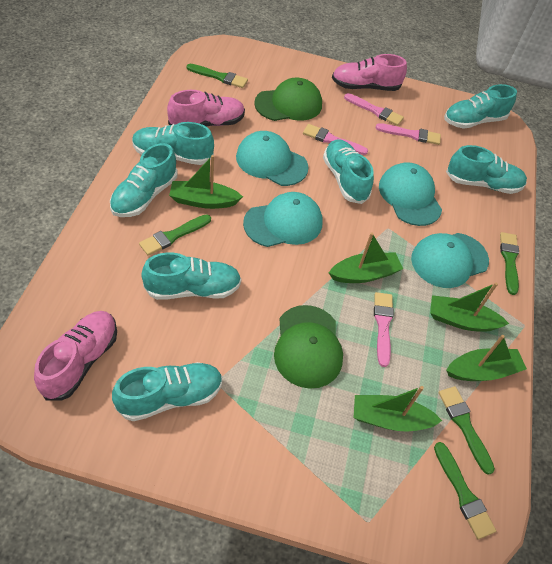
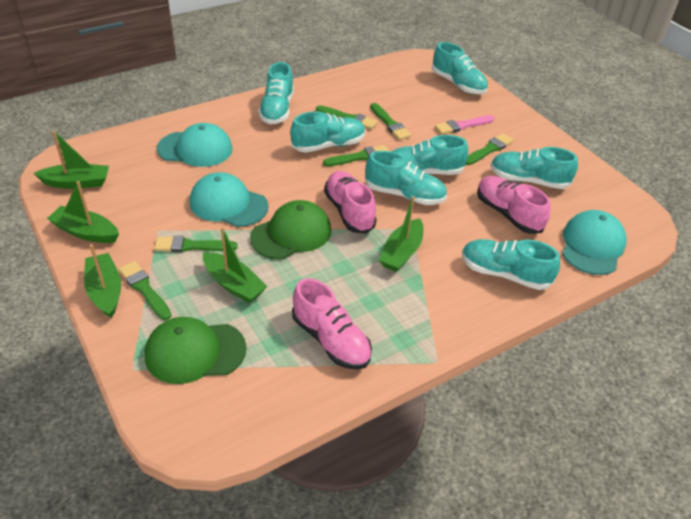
green brush: [139,214,211,256] [187,64,248,88] [434,442,496,539] [438,386,495,475] [500,232,519,295] = 5 -> [119,261,172,320] [154,236,238,252] [316,105,378,129] [323,145,389,166] [370,103,411,140] [465,133,514,165] = 6
pink brush: [303,124,368,155] [344,93,404,126] [374,292,394,367] [376,123,441,145] = 4 -> [435,115,494,134] = 1
turquoise cap: [236,131,308,186] [243,192,322,247] [379,162,442,226] [411,233,489,288] = 4 -> [157,123,233,167] [190,172,269,227] [562,210,627,275] = 3

